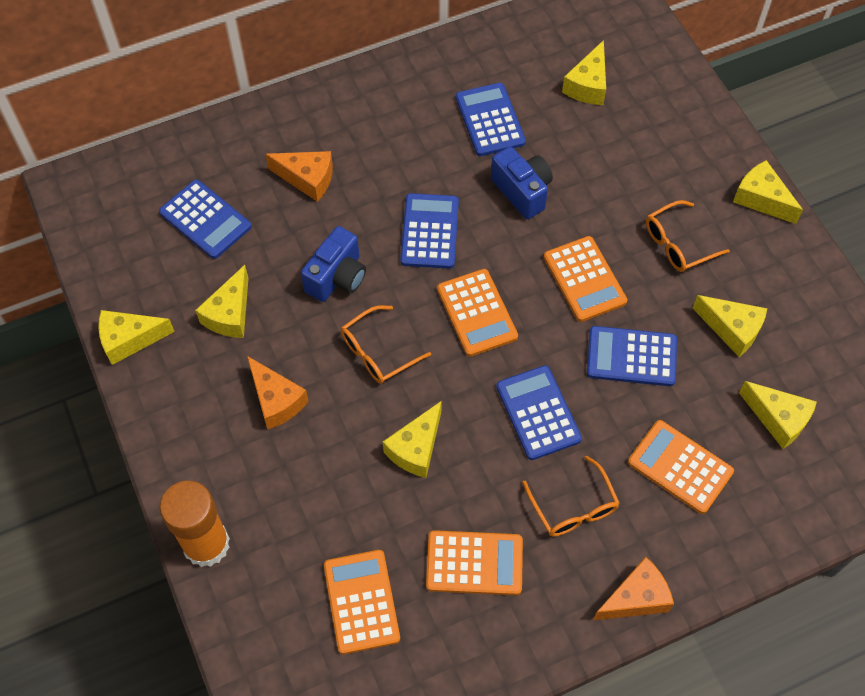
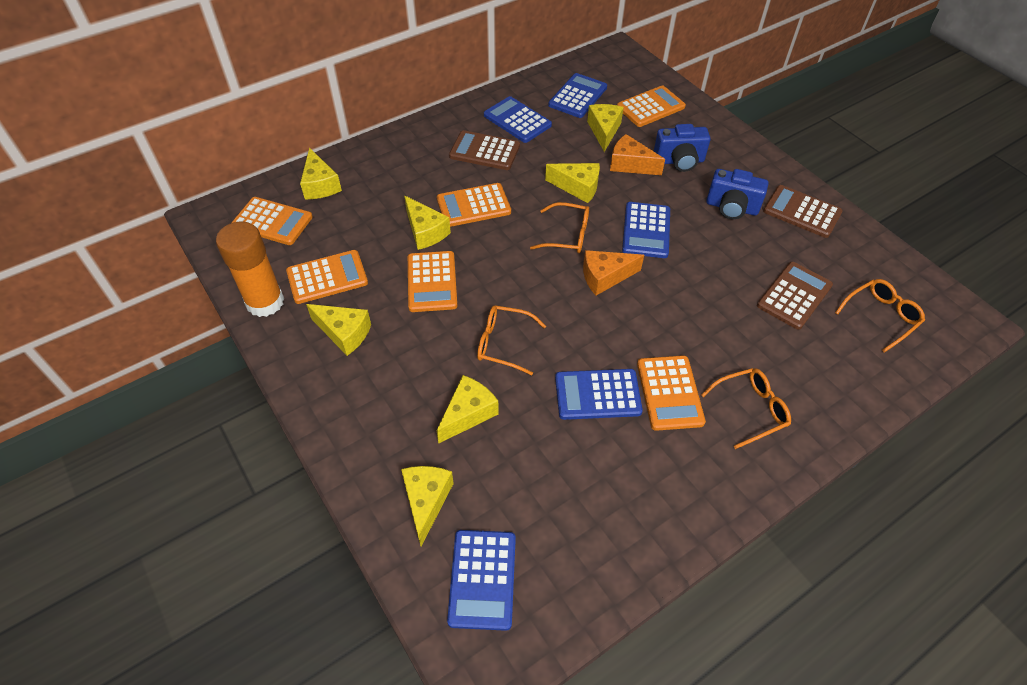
brown calculator: none = 0 -> [449,130,520,170] [757,262,833,330] [763,185,843,238] = 3
orange calculator: [324,550,400,654] [426,530,523,595] [437,269,518,357] [544,236,627,322] [628,420,734,514] = 5 -> [231,197,313,245] [286,250,368,304] [408,251,457,312] [437,183,511,227] [617,85,686,127] [637,355,706,431] = 6
orange cheese: [247,356,309,429] [265,151,333,202] [593,557,674,620] = 3 -> [583,250,644,295] [610,134,665,175] = 2
orange glasses: [341,305,431,384] [522,455,620,537] [646,200,730,272] = 3 -> [477,305,546,375] [530,202,589,253] [701,368,791,449] [835,279,925,353] = 4

